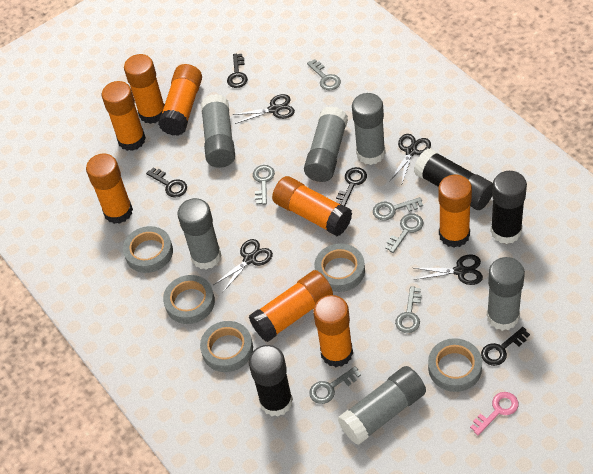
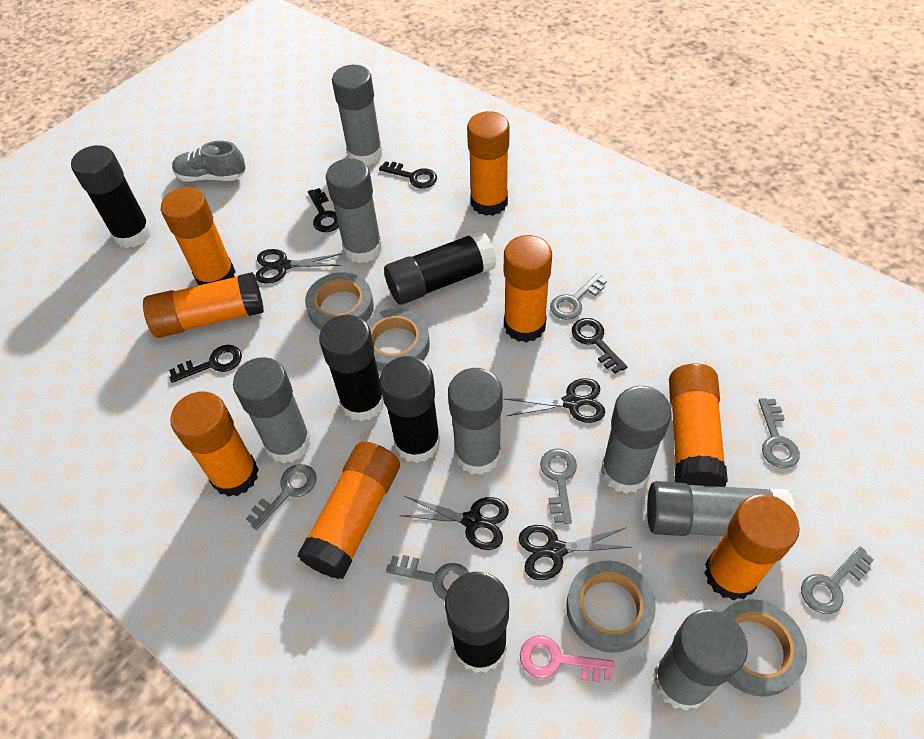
black glue stick: [249,345,293,417] [414,148,493,210] [490,171,527,244] = 3 -> [71,145,152,248] [319,315,384,421] [379,356,441,463] [384,230,497,305] [445,572,509,673] = 5
grey glue stick: [177,198,222,270] [201,94,235,168] [304,106,348,182] [337,366,426,445] [352,93,386,165] [487,257,525,331] = 6 -> [233,357,311,463] [326,158,382,263] [332,65,382,166] [448,368,502,475] [601,386,672,494] [647,481,795,536] [654,609,748,711] = 7
grey shoe: none = 0 -> [172,141,246,182] = 1
grey tape: [123,226,173,273] [163,275,215,324] [200,321,253,372] [314,244,365,292] [428,338,482,392] = 5 -> [305,272,374,330] [366,308,430,372] [566,561,656,653] [722,599,807,697] = 4

